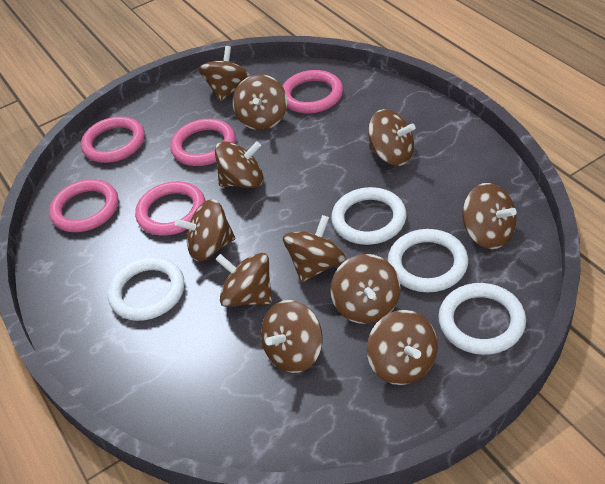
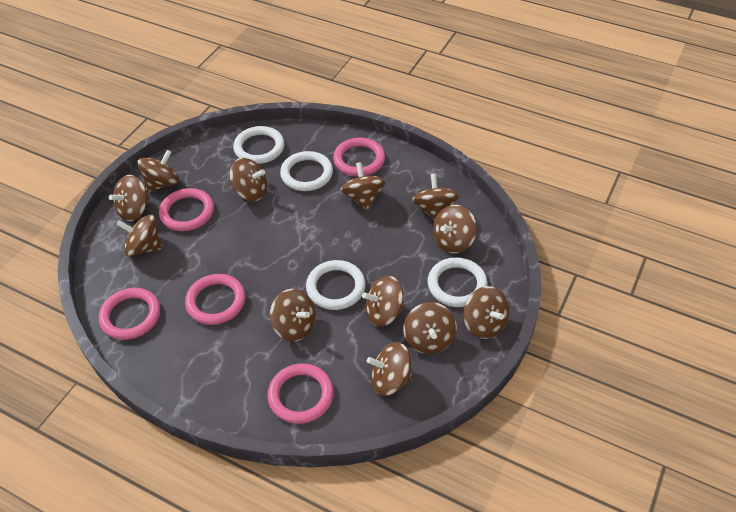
brown spinning top: [175,199,235,261] [198,46,250,102] [215,141,263,188] [215,253,272,307] [233,74,287,130] [261,300,323,373] [283,215,346,283] [330,254,401,324] [367,310,438,385] [368,109,415,166] [462,183,517,249] = 11 -> [109,175,150,221] [116,215,163,257] [137,150,180,193] [229,158,267,201] [270,289,316,342] [340,162,386,211] [362,276,405,327] [367,342,414,396] [403,302,457,354] [412,174,459,221] [433,205,477,253] [463,286,509,339] = 12

